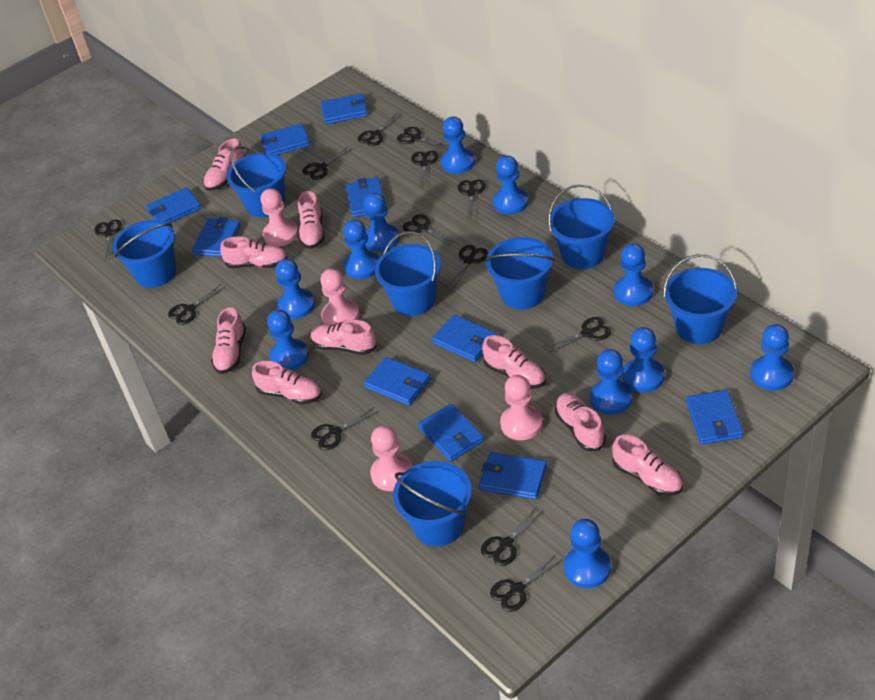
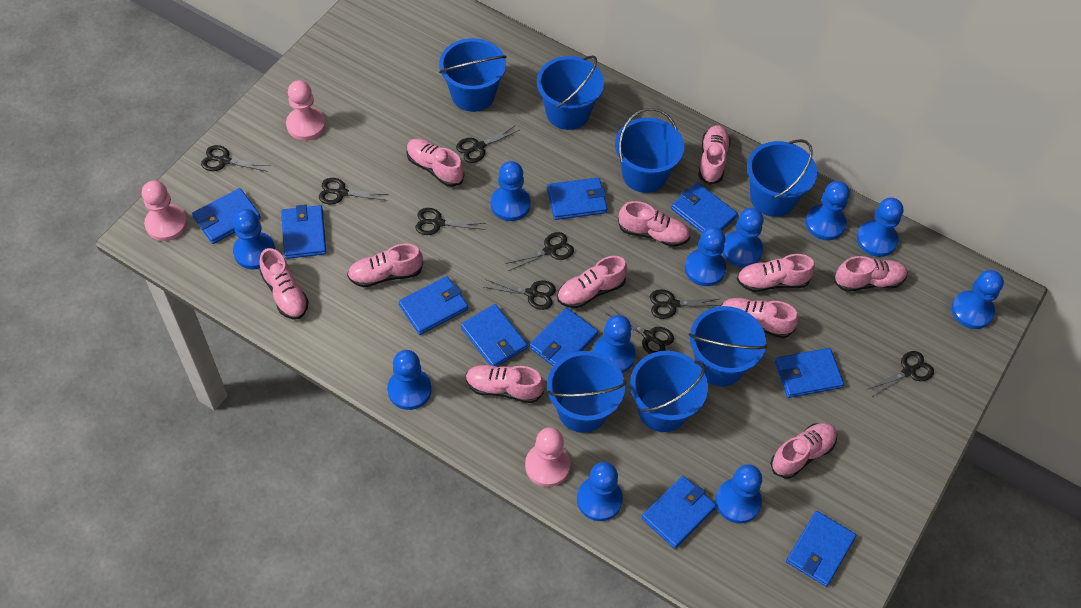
black scissors: [95,220,122,260] [168,284,225,325] [302,147,353,180] [311,407,379,450] [358,113,402,146] [397,127,448,150] [403,214,456,246] [411,151,438,188] [446,245,488,289] [458,179,486,219] [481,507,543,566] [490,554,562,612] [545,317,611,353] = 13 -> [201,145,271,172] [319,178,388,204] [415,208,486,235] [456,125,519,163] [484,279,556,310] [505,232,574,271] [606,307,674,354] [650,289,721,319] [868,351,934,397] = 9
pink pawn: [260,188,298,246] [320,268,360,325] [370,425,413,491] [500,375,543,440] = 4 -> [142,181,187,241] [286,80,326,141] [525,427,570,487] = 3
pink shoe: [203,138,246,191] [211,307,246,374] [220,236,288,268] [252,361,322,404] [298,191,325,249] [310,320,377,355] [482,335,546,389] [555,393,606,451] [612,435,683,496] = 9 -> [259,248,309,320] [347,243,423,287] [406,138,464,187] [466,365,544,403] [557,256,627,308] [618,201,690,247] [698,125,731,185] [721,298,798,338] [737,254,815,292] [770,423,837,478] [834,256,908,292] = 11

